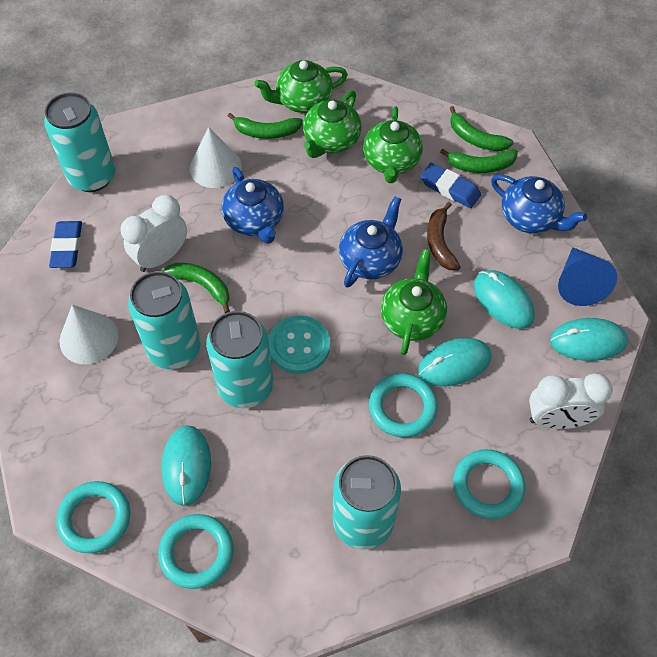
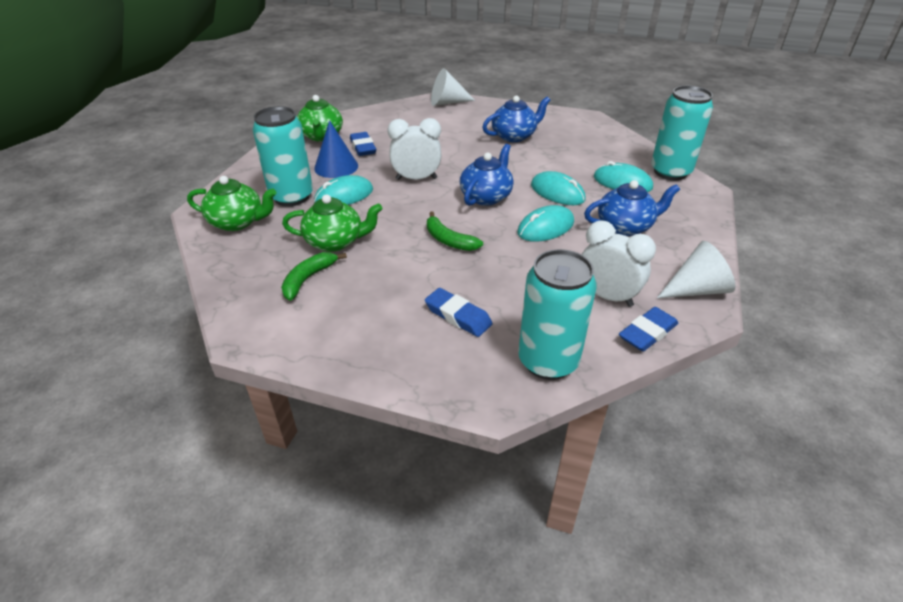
blue eraser: [49,221,82,268] [421,163,481,208] = 2 -> [350,132,376,156] [425,288,493,337] [619,307,678,352] = 3
brown banana: [427,202,460,270] = 1 -> none = 0
green banana: [162,263,230,313] [228,113,303,139] [440,148,518,173] [450,106,514,151] = 4 -> [281,252,347,301] [427,211,483,251] = 2
green teapot: [255,60,348,113] [303,90,362,158] [363,107,423,183] [381,249,447,355] = 4 -> [187,176,276,231] [282,194,382,252] [297,95,343,142] = 3
turquoise button: [268,315,330,374] = 1 -> none = 0
turquoise can: [44,92,115,192] [128,271,201,369] [206,311,273,408] [333,455,401,550] = 4 -> [253,106,313,206] [518,249,597,380] [651,86,713,180] = 3
turquoise ring: [56,481,130,553] [158,514,233,589] [369,373,438,438] [453,449,525,519] = 4 -> none = 0

